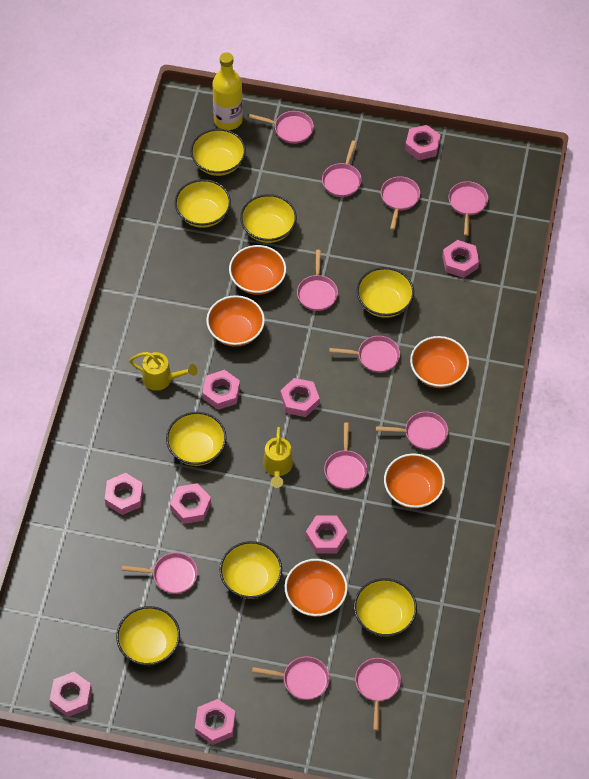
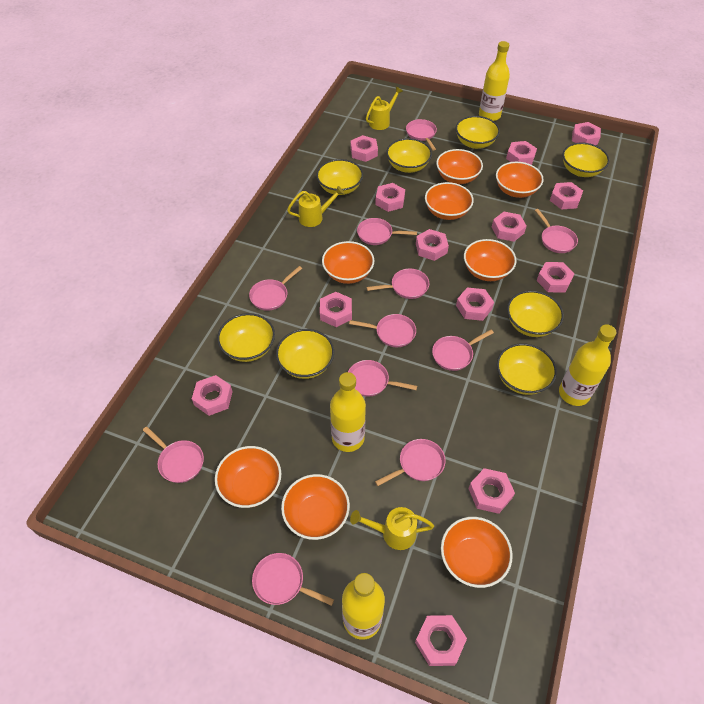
orange bowl: [206,295,265,347] [229,245,286,295] [285,559,348,617] [384,453,445,509] [410,336,469,388] = 5 -> [215,446,281,508] [281,474,350,540] [322,241,374,284] [425,182,474,220] [436,149,483,184] [441,517,513,588] [464,239,517,281] [496,162,544,198] = 8
pink nut: [50,672,92,717] [105,473,143,515] [170,483,211,524] [195,699,235,745] [202,370,240,410] [280,378,320,417] [306,515,347,554] [405,125,441,160] [442,240,479,278] = 9 -> [192,375,233,416] [320,292,352,327] [350,135,378,162] [375,183,405,212] [415,615,467,666] [416,229,449,261] [456,288,494,321] [468,468,515,514] [492,212,526,242] [506,141,537,165] [536,262,575,292] [550,182,583,210] [572,122,601,145] = 13
yellow bottle: [212,52,243,130] = 1 -> [330,372,366,452] [342,573,385,640] [479,41,510,121] [559,324,617,406] = 4
yellow watering can: [129,352,197,391] [263,427,293,488] = 2 -> [287,186,344,227] [350,507,434,550] [366,87,403,130] = 3

